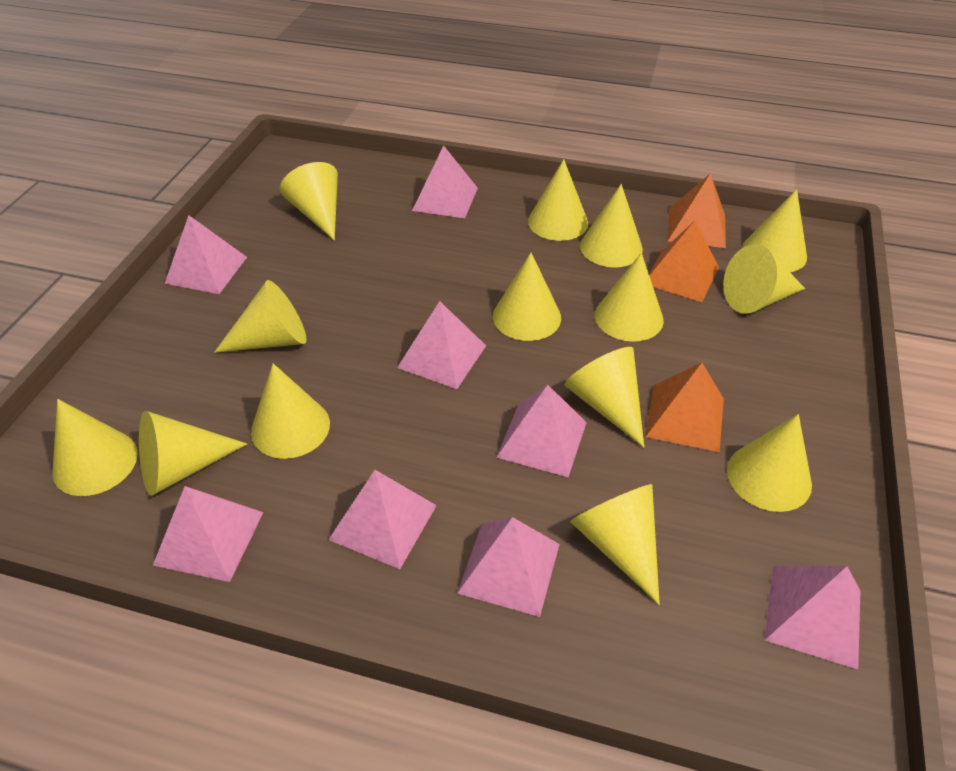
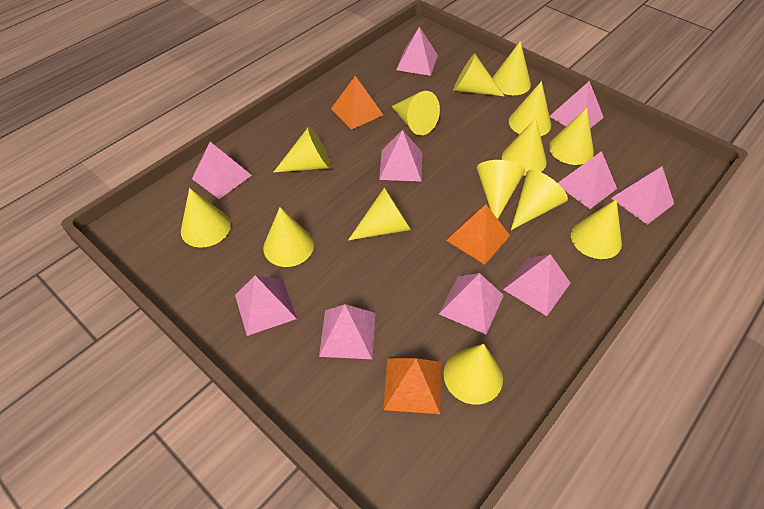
pink pyramid: [153,486,264,582] [165,215,247,294] [329,470,437,569] [397,301,486,389] [412,146,478,218] [457,517,560,617] [496,385,587,477] [765,565,860,669] = 8 -> [192,142,252,199] [235,275,297,336] [319,304,376,359] [379,130,422,182] [396,27,438,76] [439,273,504,334] [503,254,570,316] [550,81,604,128] [558,151,617,209] [611,166,674,225] = 10

